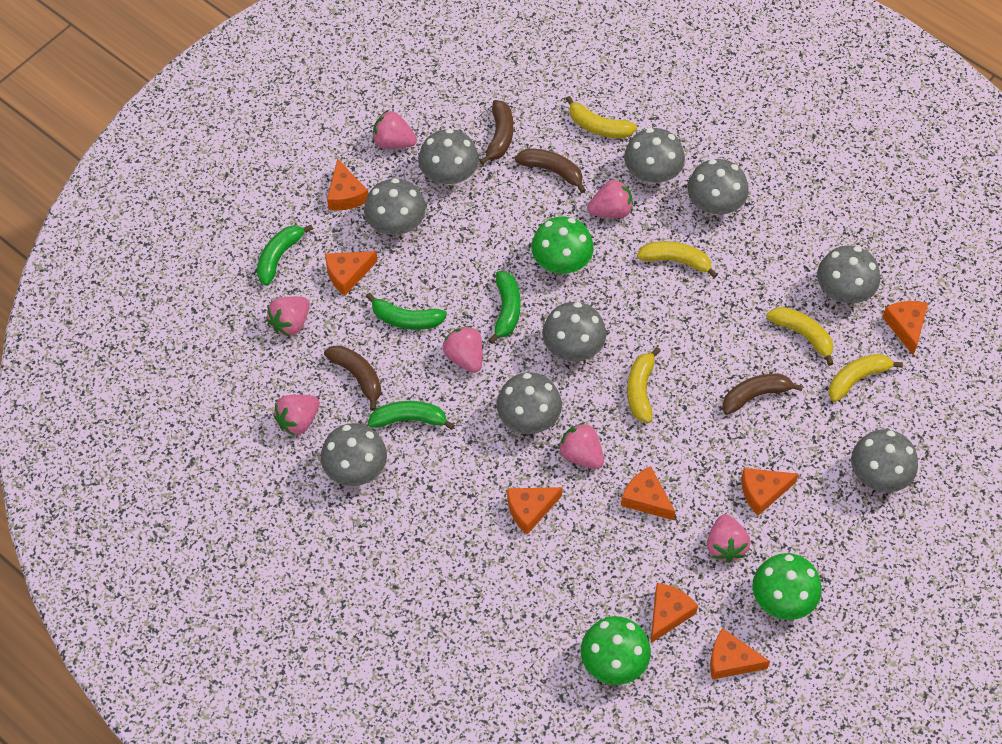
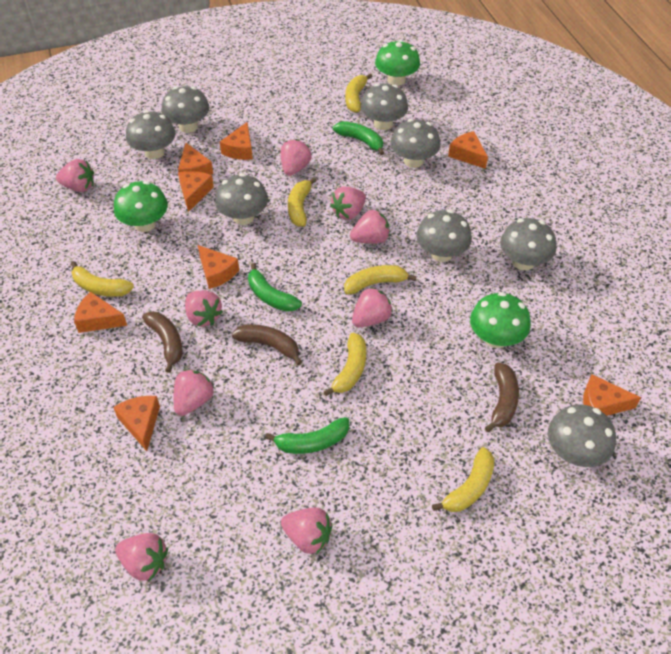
brown banana: [324,345,381,411] [480,100,513,165] [515,149,586,193] [722,374,803,415] = 4 -> [142,311,183,373] [232,324,302,366] [485,362,519,432] = 3
green banana: [257,225,313,286] [366,293,447,330] [368,401,455,430] [488,271,521,344] = 4 -> [248,263,302,312] [265,417,349,454] [333,121,384,155] = 3
grey mushroom: [321,423,387,486] [364,178,426,235] [418,129,479,185] [497,372,562,434] [542,302,606,361] [624,128,685,184] [687,159,749,215] [817,246,880,303] [851,429,918,492] = 9 -> [126,110,176,159] [161,86,210,133] [215,173,268,225] [361,83,408,130] [391,119,440,168] [416,210,472,262] [500,218,556,270] [548,404,616,467] = 8
pink strawberry: [267,296,309,337] [273,395,320,436] [373,111,417,149] [443,326,482,373] [558,422,604,469] [587,179,633,218] [707,514,750,563] = 7 -> [56,159,94,192] [115,533,168,581] [173,369,214,416] [185,290,223,327] [281,139,312,176] [281,508,332,554] [330,186,366,220] [350,210,390,244] [352,287,393,327] = 9
yellow banana: [566,96,637,138] [627,347,661,423] [637,241,718,278] [767,307,834,366] [828,354,903,402] = 5 -> [71,261,134,297] [288,177,317,227] [324,332,366,396] [344,265,417,294] [345,73,372,113] [432,447,494,512] = 6

